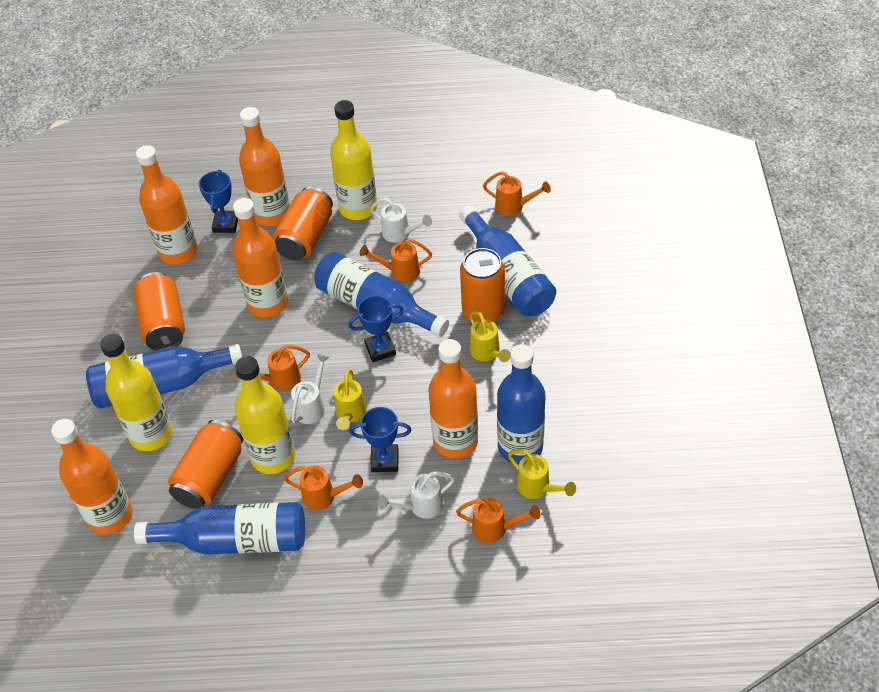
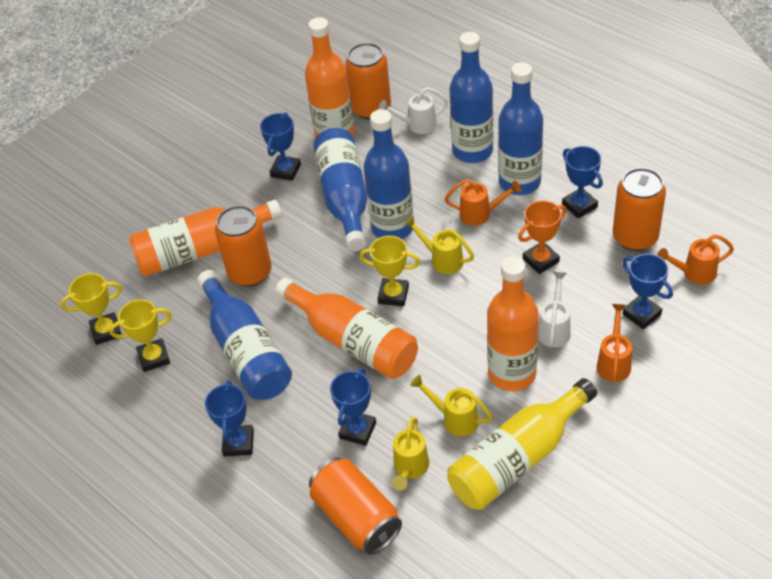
blue trophy: [199,169,238,233] [348,295,404,362] [349,407,412,472] = 3 -> [205,380,254,457] [260,112,301,181] [330,368,376,446] [562,146,603,218] [622,254,673,329] = 5
orange bottle: [51,419,133,535] [136,145,197,264] [233,198,288,318] [239,107,290,226] [428,339,478,459] = 5 -> [129,200,282,276] [275,278,418,379] [305,17,354,138] [487,256,539,391] = 4
orange trophy: none = 0 -> [518,200,566,274] = 1
orange watering can: [236,345,310,391] [284,466,363,510] [360,239,432,282] [456,497,541,543] [483,171,551,215] = 5 -> [444,179,521,226] [597,304,632,382] [657,234,734,284] = 3
white watering can: [291,354,329,424] [370,198,432,243] [378,471,455,519] = 3 -> [379,87,448,134] [538,272,571,347] = 2
yellow bottle: [100,333,173,451] [235,356,295,474] [330,100,377,220] = 3 -> [447,378,597,510] = 1
yellow trophy: none = 0 -> [61,273,122,345] [109,299,172,372] [359,236,420,306] = 3

